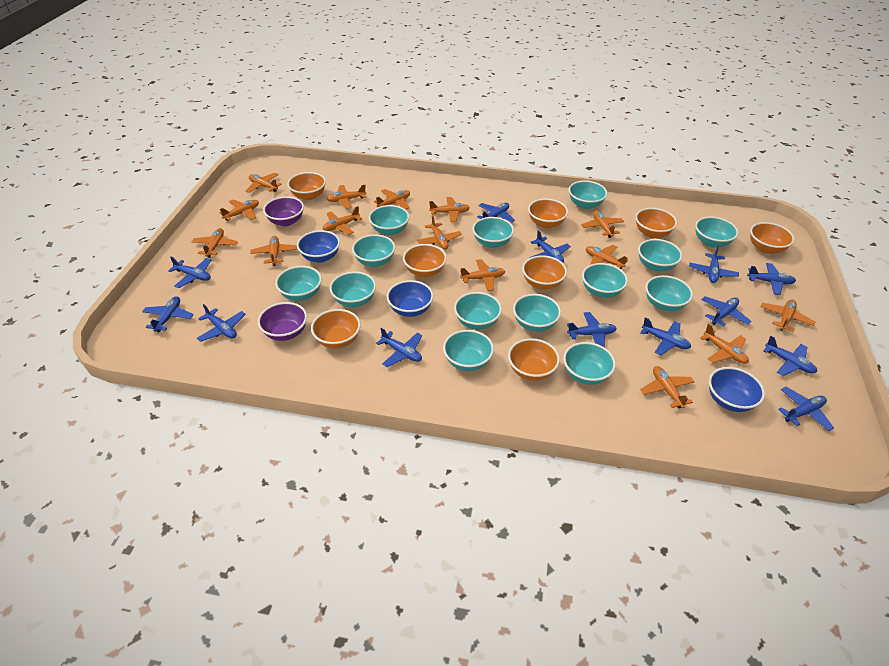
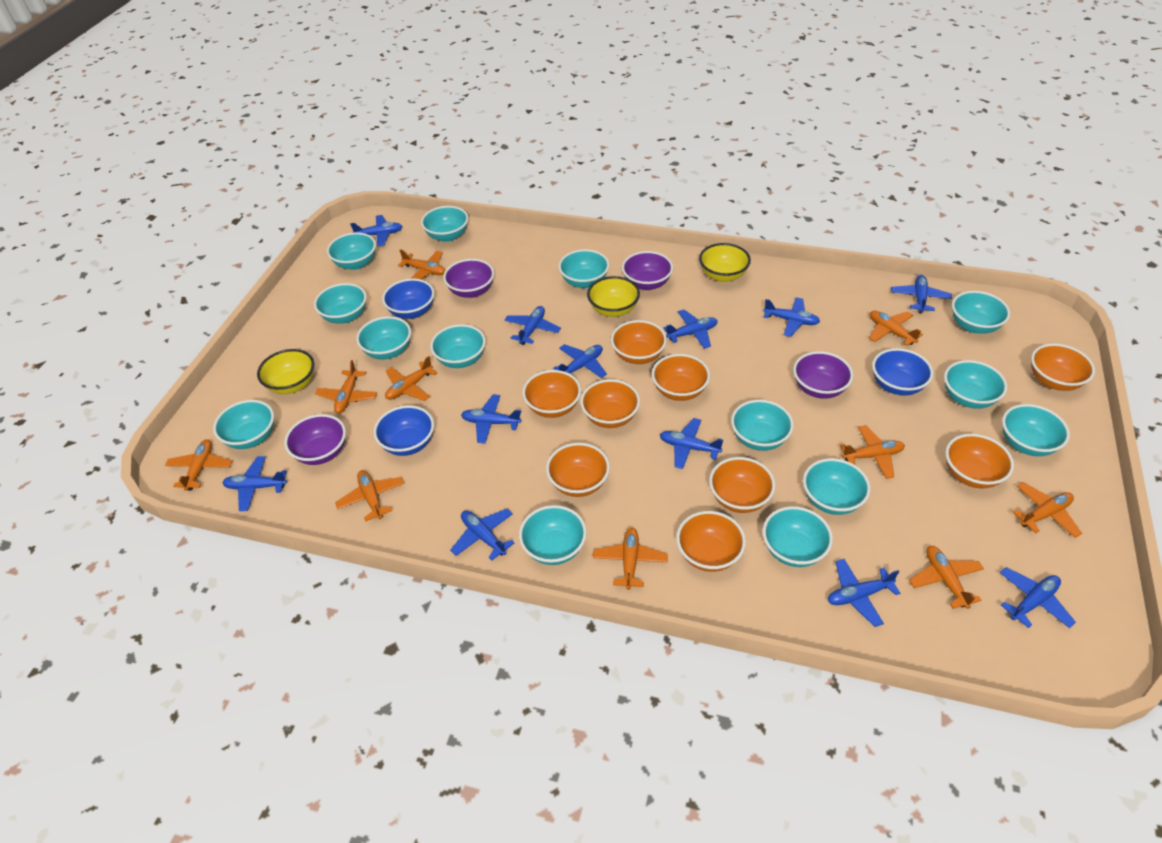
blue plane: [142,296,194,332] [168,257,211,288] [197,304,246,342] [376,328,422,367] [477,203,515,223] [530,230,571,262] [567,312,617,347] [640,317,691,355] [689,246,739,283] [701,296,752,326] [747,263,796,295] [763,336,817,376] [778,387,834,431] = 13 -> [222,456,287,511] [350,215,403,246] [450,509,514,561] [461,394,522,444] [504,306,561,345] [553,344,607,378] [660,418,723,469] [664,310,718,349] [763,297,820,337] [828,559,901,627] [891,275,952,314] [1000,567,1076,628] = 12
orange bowl: [287,172,326,200] [311,309,361,348] [403,244,447,277] [508,338,560,381] [522,255,567,290] [528,198,568,228] [635,208,677,238] [750,222,795,254] = 8 -> [522,370,581,418] [546,443,610,497] [580,379,640,428] [611,320,667,364] [652,354,710,401] [676,511,746,572] [709,457,775,513] [945,434,1014,488] [1031,343,1095,391] = 9
orange plane: [192,228,238,258] [219,199,259,221] [246,173,282,193] [250,236,298,266] [323,206,362,235] [327,185,366,209] [374,189,410,210] [417,215,462,249] [429,197,470,222] [460,259,505,291] [581,211,624,238] [586,245,628,269] [640,366,694,408] [700,324,749,364] [761,299,815,332] = 15 -> [165,439,232,491] [315,360,377,414] [335,470,404,521] [385,356,437,401] [398,249,445,279] [593,528,668,590] [840,425,905,479] [869,311,923,346] [909,546,984,609] [1013,482,1082,538] = 10
purple bowl: [258,302,307,341] [263,196,304,226] = 2 -> [284,414,346,465] [443,259,494,298] [622,251,673,290] [793,351,853,399] = 4
yellow bowl: none = 0 -> [257,349,314,394] [587,276,640,317] [699,243,751,282] = 3

